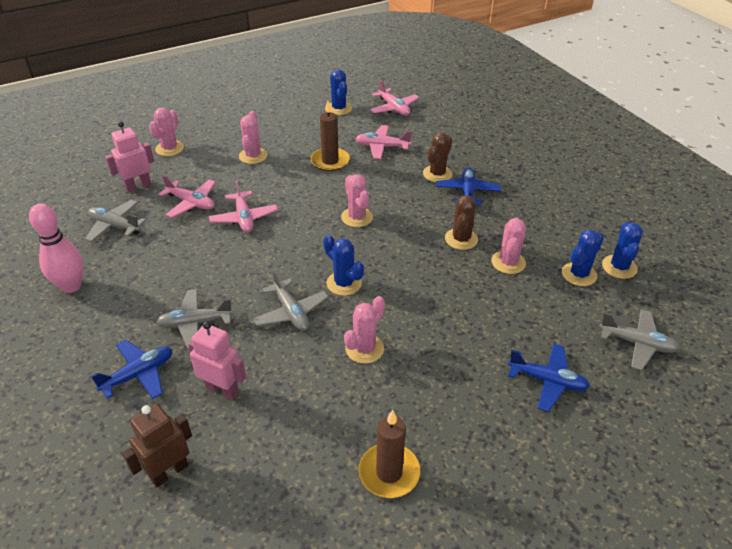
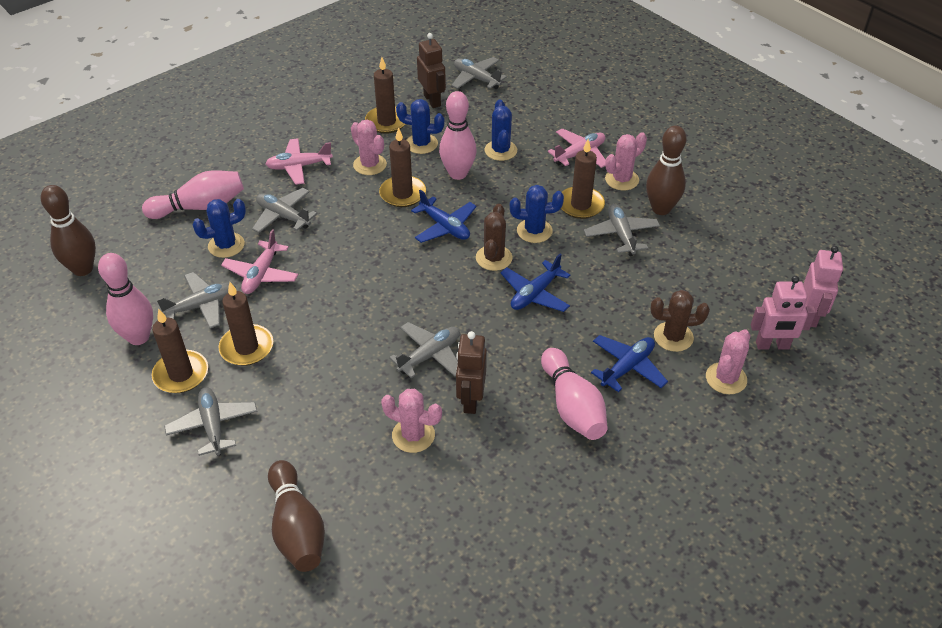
brown bowling pin: none = 0 -> [41,185,96,276] [268,460,325,572] [646,126,687,215] = 3
brown candle: [311,101,350,171] [358,410,420,498] = 2 -> [152,308,208,393] [218,282,273,366] [365,57,405,134] [379,127,426,207] [561,139,605,219] = 5
brown robot: [122,404,192,487] = 1 -> [417,33,446,108] [456,331,487,414] = 2
grey plane: [85,200,146,242] [157,289,233,349] [253,270,329,331] [599,309,680,371] = 4 -> [157,272,236,329] [164,387,258,456] [252,188,317,233] [389,322,460,378] [451,57,507,89] [584,204,660,256] = 6
pink bowling pin: [29,203,84,293] = 1 -> [98,253,153,345] [142,170,244,219] [439,91,477,180] [541,348,608,440] = 4
pink cactus: [149,108,184,156] [239,111,268,164] [341,174,373,227] [344,296,385,364] [491,217,526,274] = 5 -> [351,120,387,175] [381,389,442,453] [605,132,647,190] [706,329,750,394] = 4
pink plane: [158,175,216,218] [209,180,278,232] [356,125,412,159] [370,80,419,116] = 4 -> [221,229,299,294] [265,138,333,185] [548,128,606,168] = 3

